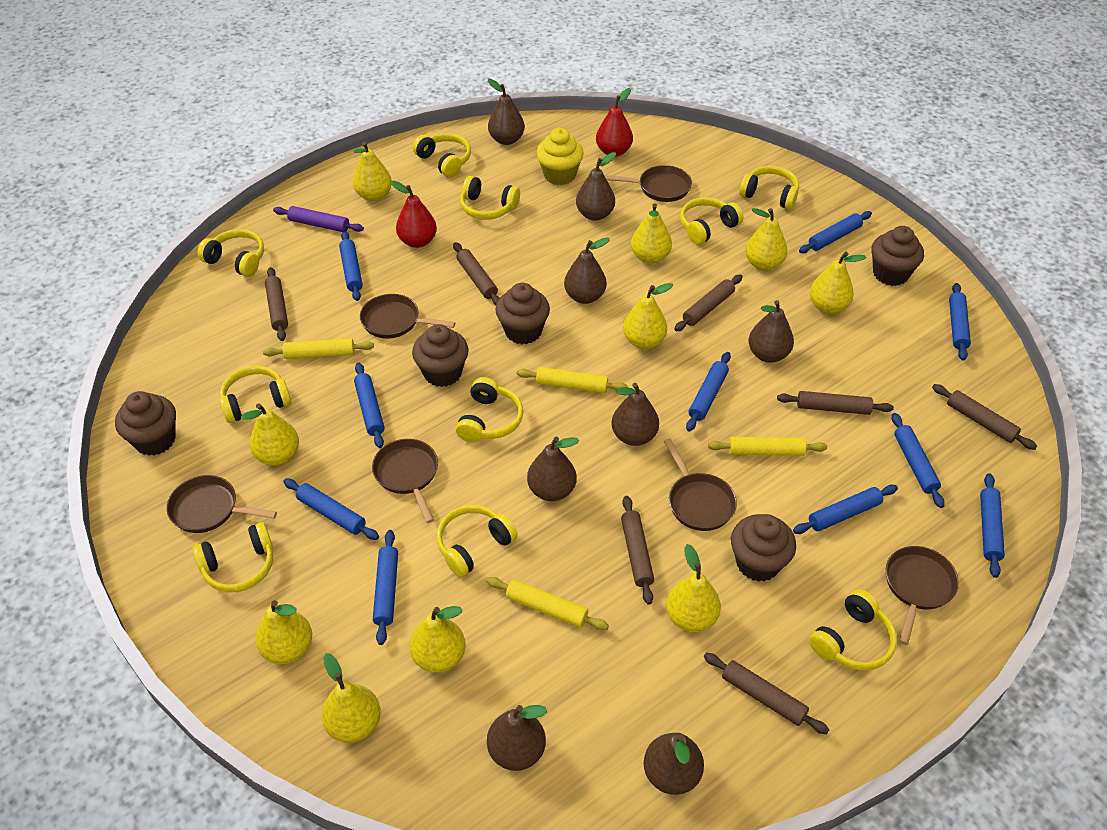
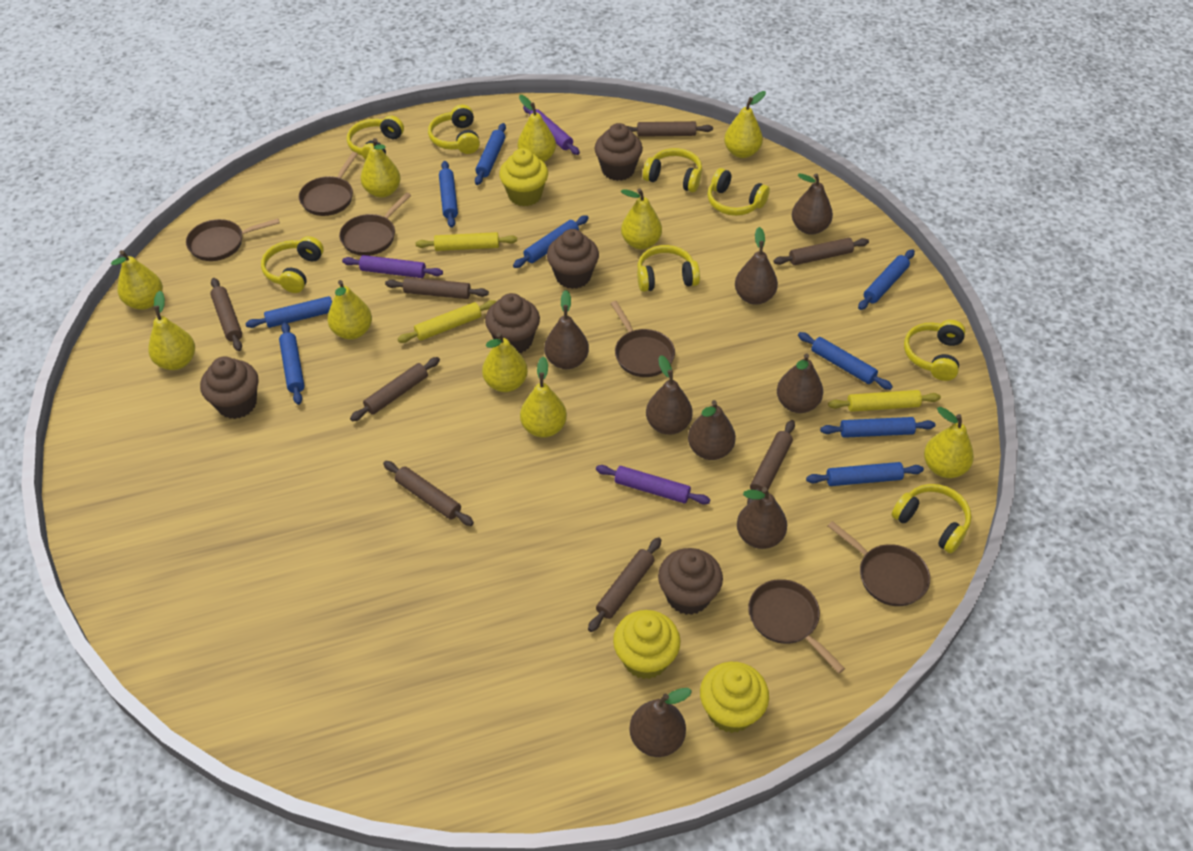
blue rolling pin: [283,479,379,540] [339,231,363,301] [354,363,385,448] [373,530,398,645] [686,352,731,431] [793,485,898,534] [799,211,872,253] [892,413,945,508] [949,283,971,361] [980,473,1005,578] = 10 -> [245,296,332,328] [279,322,305,405] [439,161,458,228] [475,123,506,185] [513,215,589,268] [798,332,893,390] [806,462,924,486] [820,417,936,438] [858,249,915,310] = 9
brown rolling pin: [265,267,288,341] [453,242,499,305] [621,496,654,605] [674,274,743,332] [704,653,829,734] [777,391,894,415] [932,384,1037,450] = 7 -> [210,278,242,351] [350,357,440,421] [383,461,474,526] [385,277,489,299] [588,537,661,632] [627,121,713,137] [747,420,795,505] [773,238,869,265] = 8
purple rolling pin: [273,206,364,232] = 1 -> [342,255,443,278] [523,106,580,155] [596,465,710,504] = 3
red pear: [390,181,437,248] [596,88,633,157] = 2 -> none = 0
yellow cupcake: [536,128,584,185] = 1 -> [499,148,548,206] [613,610,681,679] [700,662,769,733] = 3
yellow headphones: [192,522,273,593] [198,229,264,277] [219,366,291,423] [413,133,471,177] [436,505,518,577] [456,377,523,442] [460,176,520,220] [680,197,743,245] [739,166,799,210] [809,589,897,671] = 10 -> [261,236,324,293] [347,115,404,160] [428,105,480,154] [637,245,700,292] [643,148,702,193] [707,168,770,216] [891,484,972,554] [904,320,965,381] = 8
yellow rolling pin: [263,338,374,359] [487,577,609,630] [517,367,628,393] [708,437,827,456] = 4 -> [398,300,496,343] [416,232,517,251] [828,390,941,412] = 3

